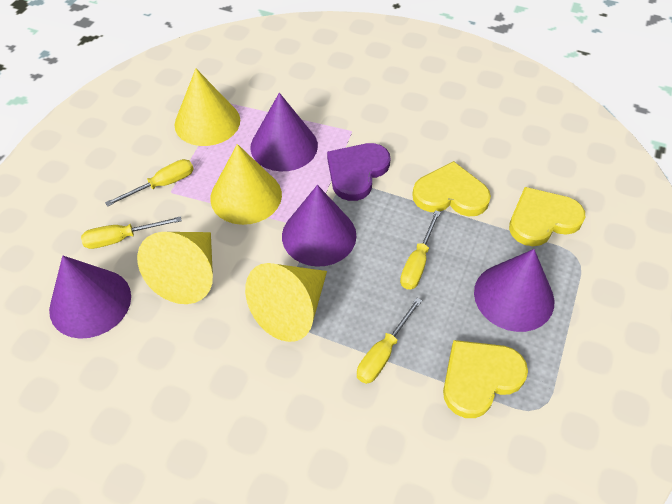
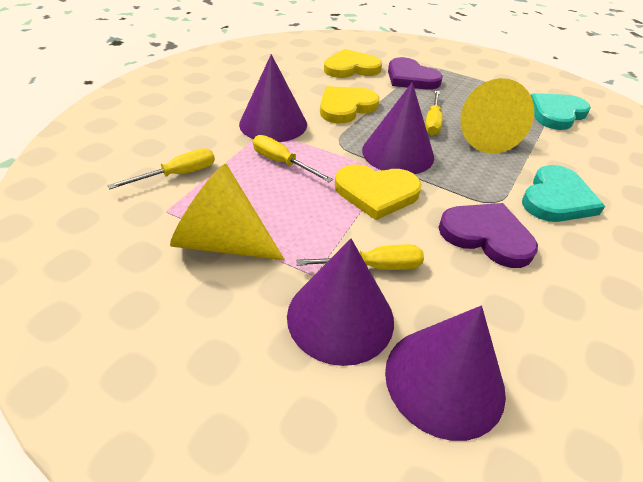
purple heart: [327,143,391,201] = 1 -> [388,57,443,90] [438,203,538,268] = 2
turquoise heart: none = 0 -> [522,165,605,222] [531,93,591,130] = 2
yellow cone: [137,232,213,304] [175,69,240,146] [210,144,282,225] [245,263,327,342] = 4 -> [170,164,285,260] [460,78,534,154] = 2

